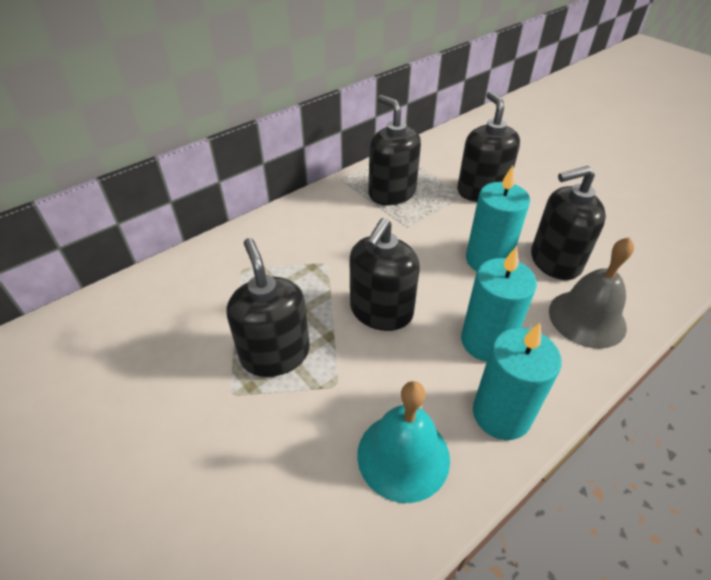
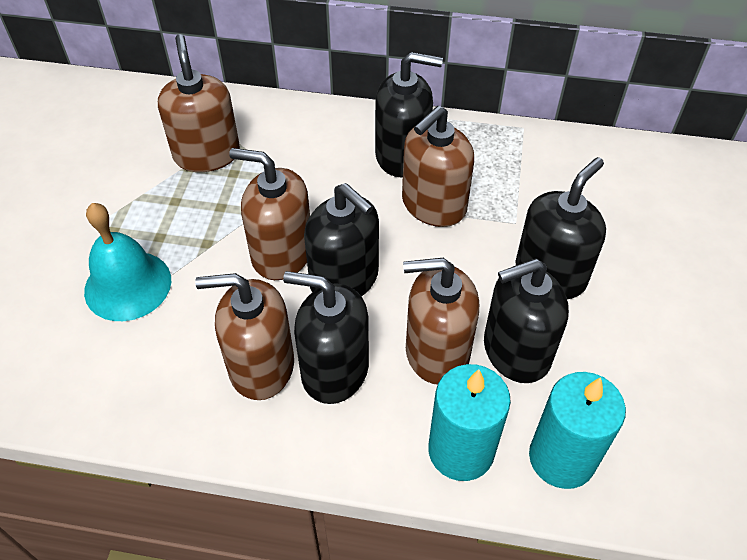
brown soap dispenser: none = 0 -> [158,34,240,172] [195,273,294,400] [229,148,310,280] [402,106,474,227] [403,258,479,385] = 5
grey bell: [549,237,634,349] = 1 -> none = 0
turquoise candle: [461,246,537,362] [466,166,530,271] [473,323,562,440] = 3 -> [428,364,511,481] [529,372,626,489] = 2

